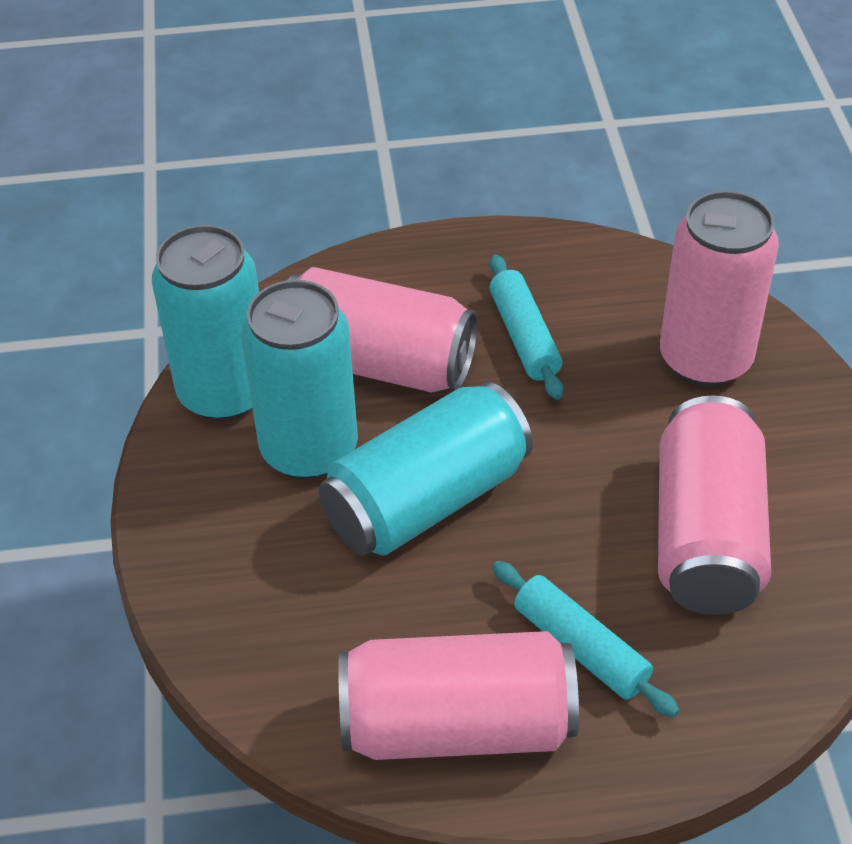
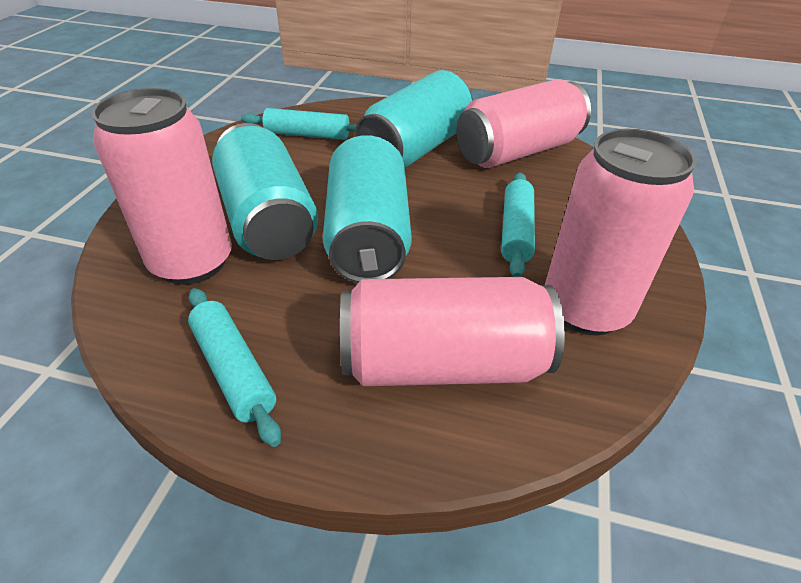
turquoise rolling pin: [489,255,563,400] [493,561,679,717] = 2 -> [188,288,281,447] [241,108,357,140] [501,172,535,277] = 3

